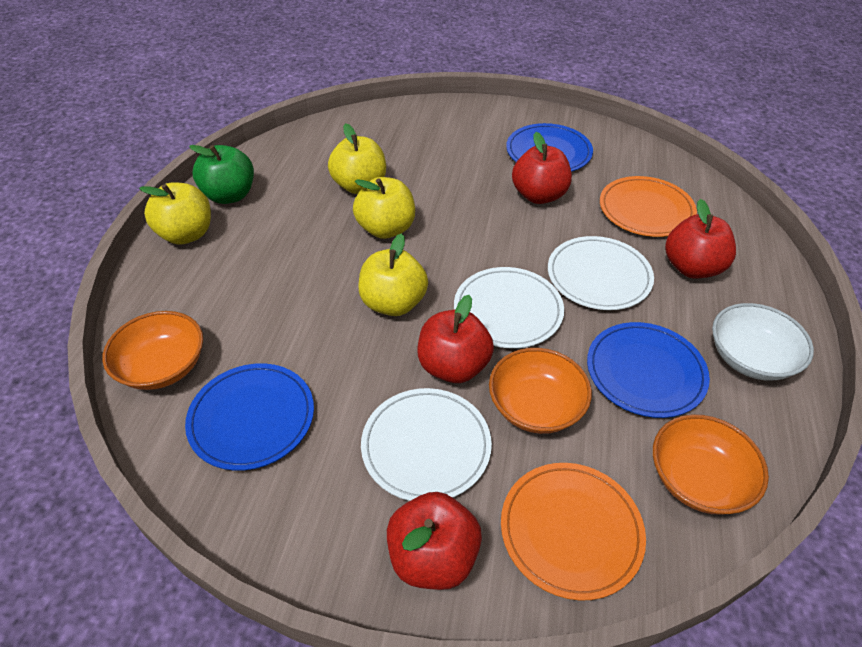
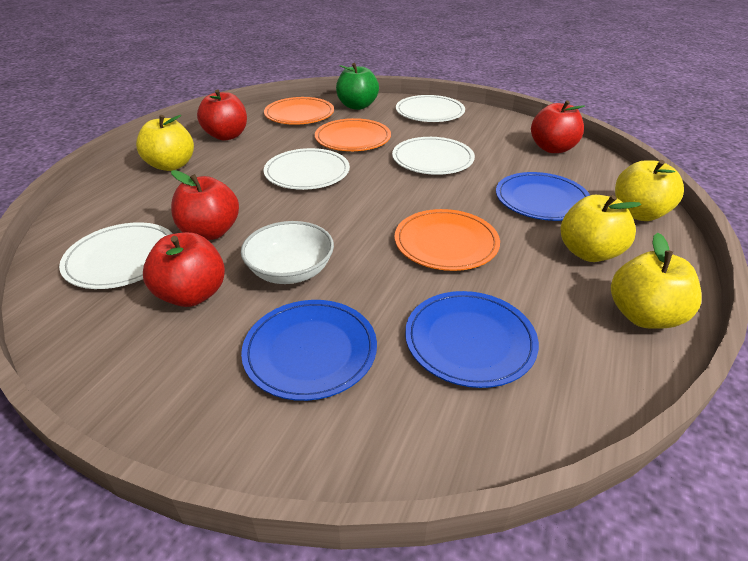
orange bowl: [102,311,203,390] [489,348,592,434] [653,414,769,515] = 3 -> none = 0
orange plate: [501,463,646,601] [600,176,697,237] = 2 -> [264,97,334,125] [315,118,391,151] [394,209,500,271] = 3
white plate: [361,388,492,501] [454,267,564,348] [548,236,654,310] = 3 -> [59,222,173,289] [263,148,350,190] [392,137,475,175] [396,95,465,122] = 4

